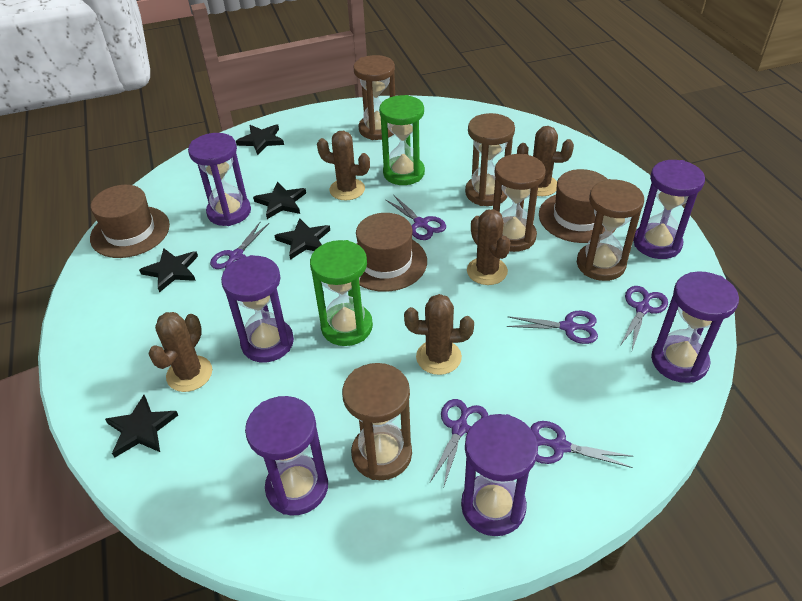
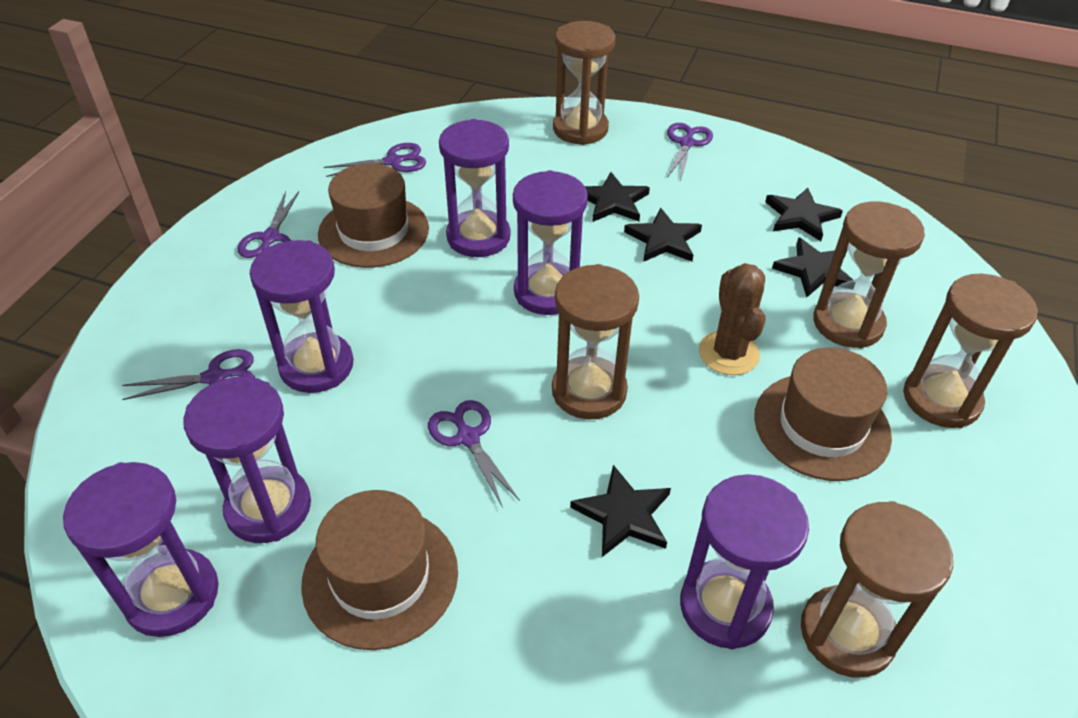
brown cactus: [148,312,212,392] [317,131,370,201] [404,294,474,375] [467,209,511,285] [517,126,574,196] = 5 -> [699,263,765,375] = 1
green hourglass: [310,240,373,346] [379,95,425,185] = 2 -> none = 0
purple scissors: [210,221,269,269] [386,195,446,240] [430,399,488,486] [507,311,598,344] [531,421,633,468] [620,286,668,350] = 6 -> [122,349,255,400] [237,191,299,258] [324,143,426,177] [428,400,520,508] [667,123,713,179] = 5

